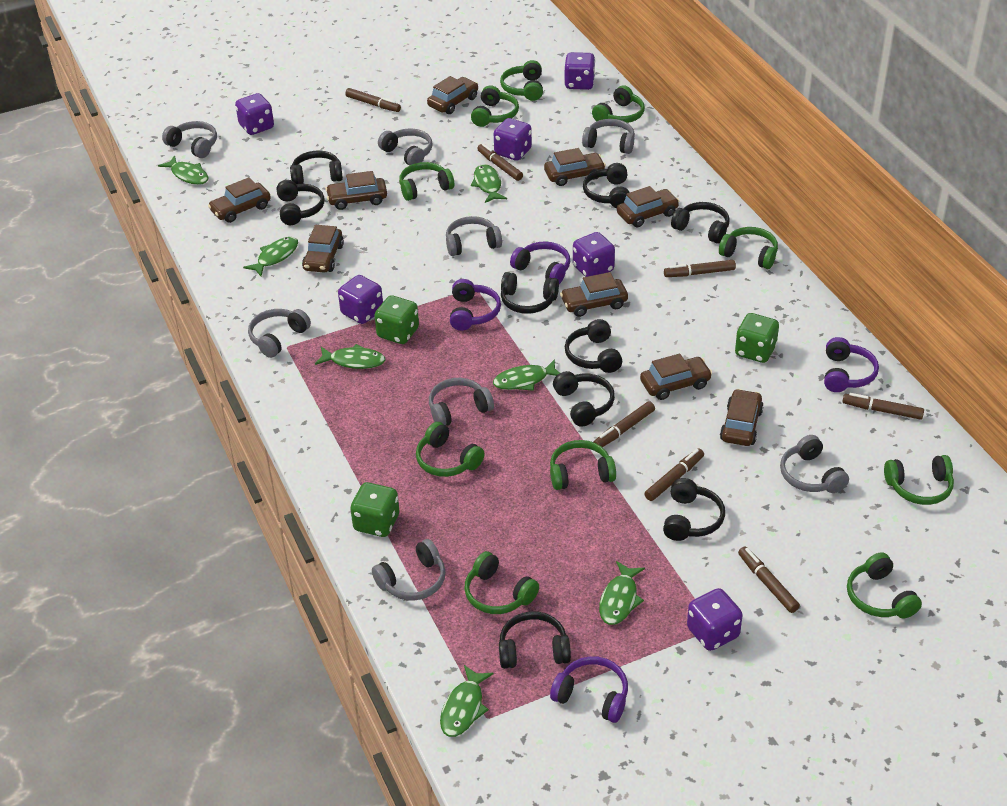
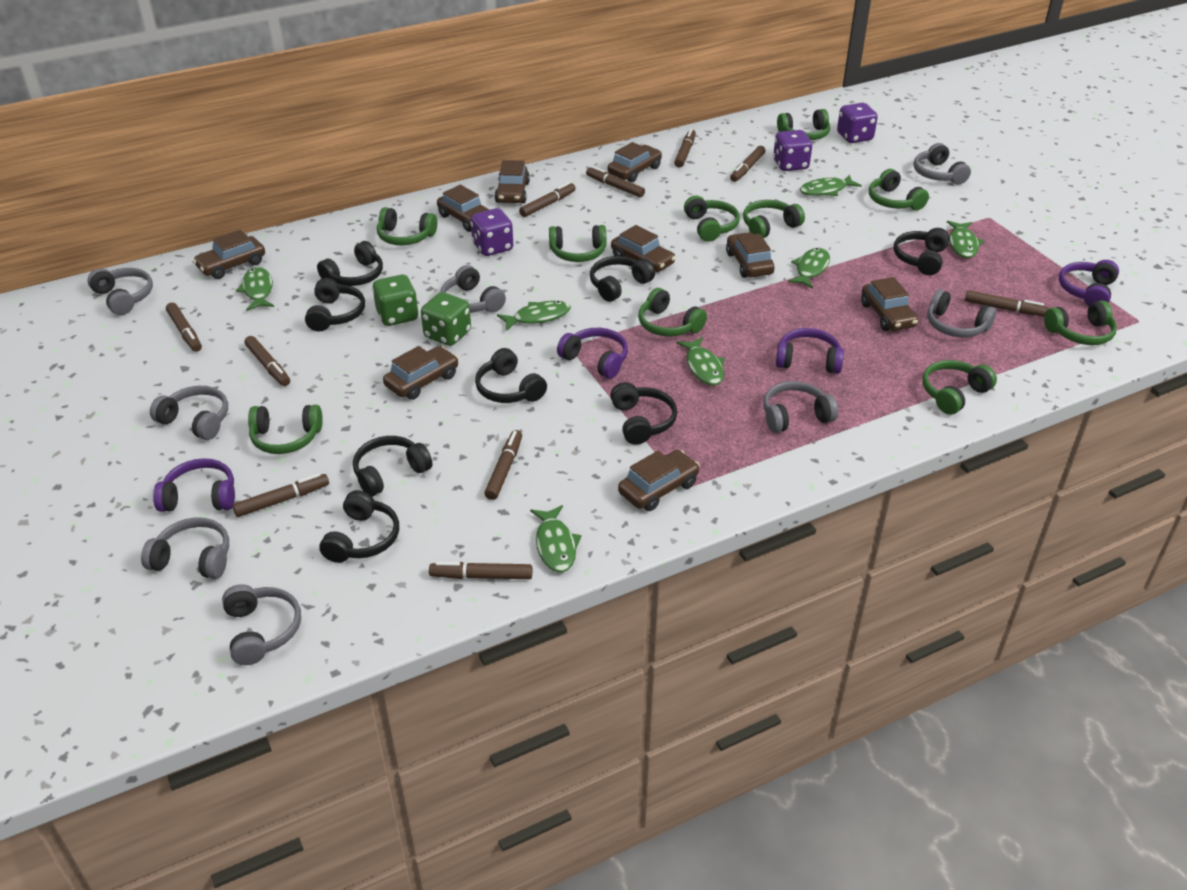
black headphones: [277,180,324,225] [290,151,343,184] [499,611,571,669] [501,272,559,314] [553,371,615,427] [565,319,622,373] [583,163,630,208] [663,478,725,541] [671,202,730,244] = 9 -> [305,278,365,331] [317,241,383,286] [319,490,399,563] [353,436,432,497] [475,348,547,403] [590,256,655,302] [610,382,677,445] [893,228,950,275] = 8
brown marker: [345,88,401,112] [477,143,523,181] [594,401,655,447] [644,448,704,501] [664,260,736,277] [738,547,800,613] [842,393,924,420] = 7 -> [166,303,202,352] [232,473,329,517] [244,336,290,386] [429,562,532,579] [484,430,522,500] [519,182,576,217] [586,166,645,197] [674,129,696,167] [730,146,765,182] [965,290,1048,317] = 10
green dice: [350,482,399,537] [374,295,419,344] [735,313,779,363] = 3 -> [372,275,419,326] [421,292,471,346] = 2
purple dice: [235,93,274,135] [338,275,383,324] [494,118,532,161] [564,52,595,90] [573,232,615,277] [687,588,743,651] = 6 -> [470,208,513,256] [773,130,813,171] [837,103,878,143] = 3

